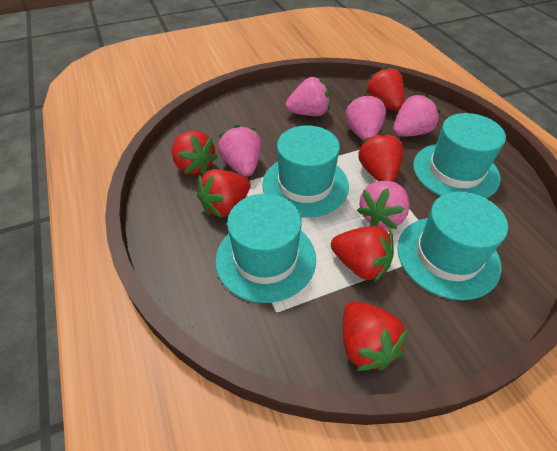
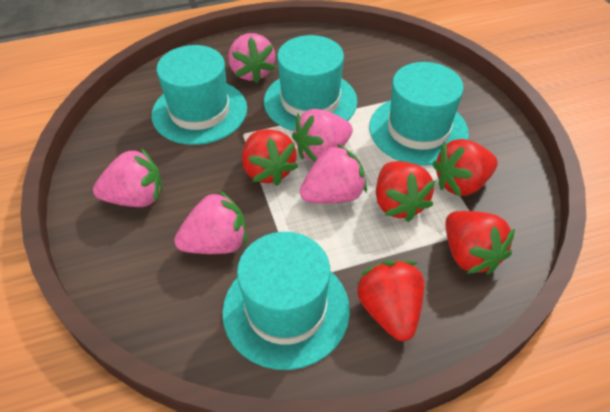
red strawberry: [172,131,218,175] [197,169,251,218] [331,226,394,282] [342,301,408,371] [358,132,404,182] [364,66,404,110] = 6 -> [242,129,298,186] [356,261,424,341] [376,161,435,222] [433,139,498,197] [445,211,515,274] = 5

